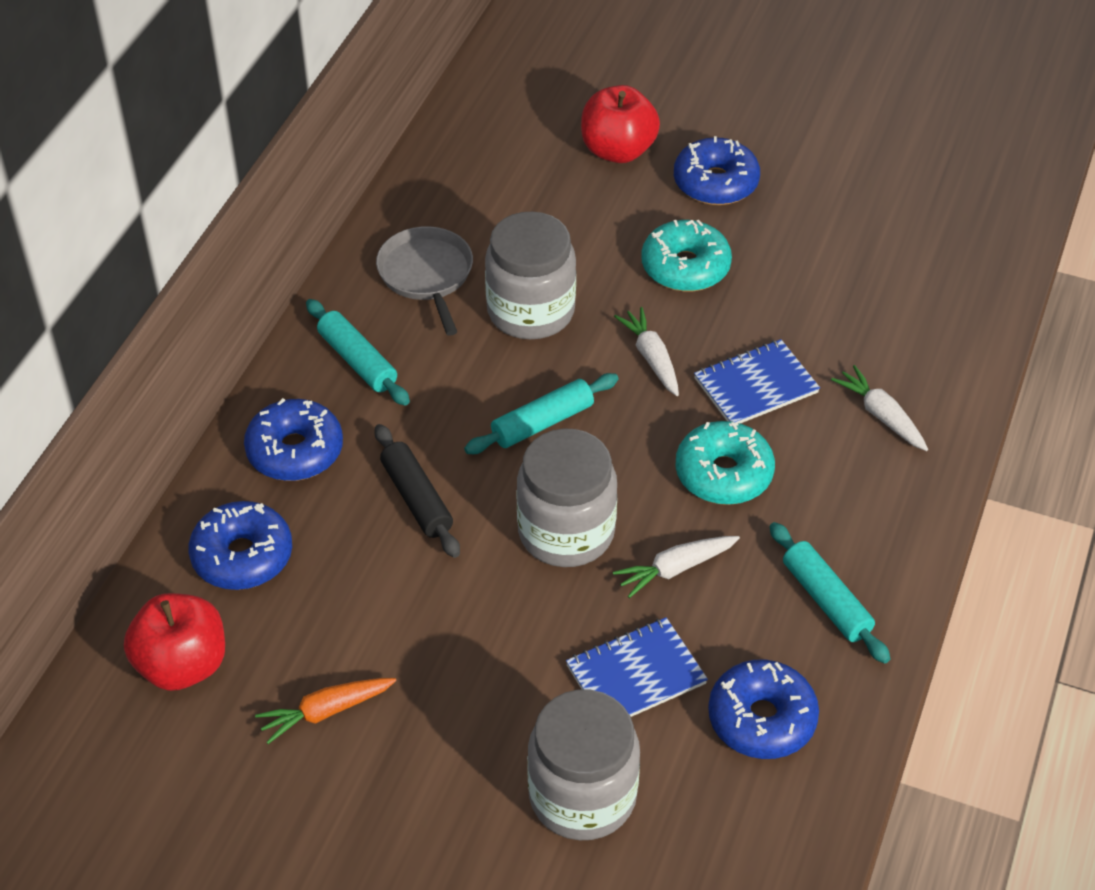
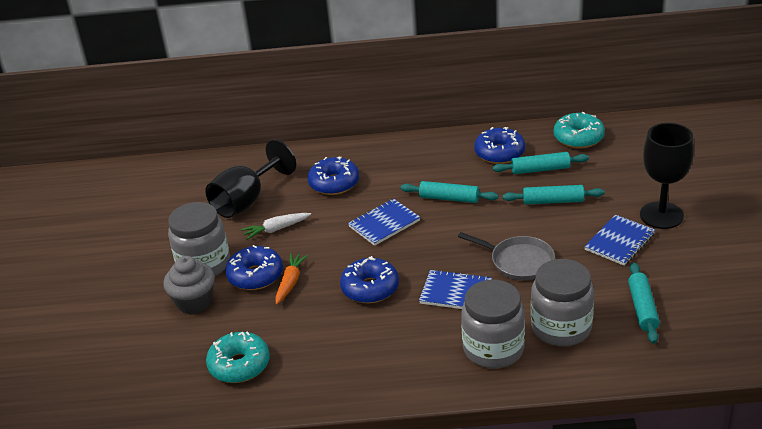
black goblet: none = 0 -> [205,139,296,218] [640,123,694,229] = 2
black rolling pin: [375,424,460,558] = 1 -> none = 0
blue notebook: [566,617,708,717] [694,339,820,423] = 2 -> [348,199,420,246] [419,269,492,309] [584,215,655,266] = 3
grey cupcake: none = 0 -> [163,256,215,314] = 1
red apple: [124,593,225,691] [581,85,660,163] = 2 -> none = 0
turquoise rolling pin: [306,299,410,406] [464,373,619,454] [770,522,891,664] = 3 -> [401,181,498,203] [493,152,589,174] [503,185,605,205] [628,262,660,344] = 4
white carrot: [613,536,740,598] [614,307,679,396] [831,365,928,451] = 3 -> [241,213,311,240] = 1

